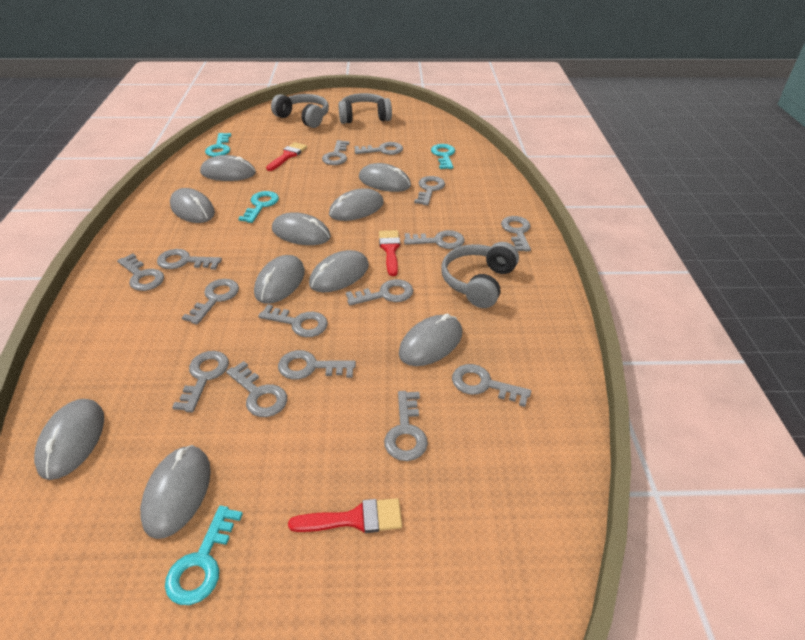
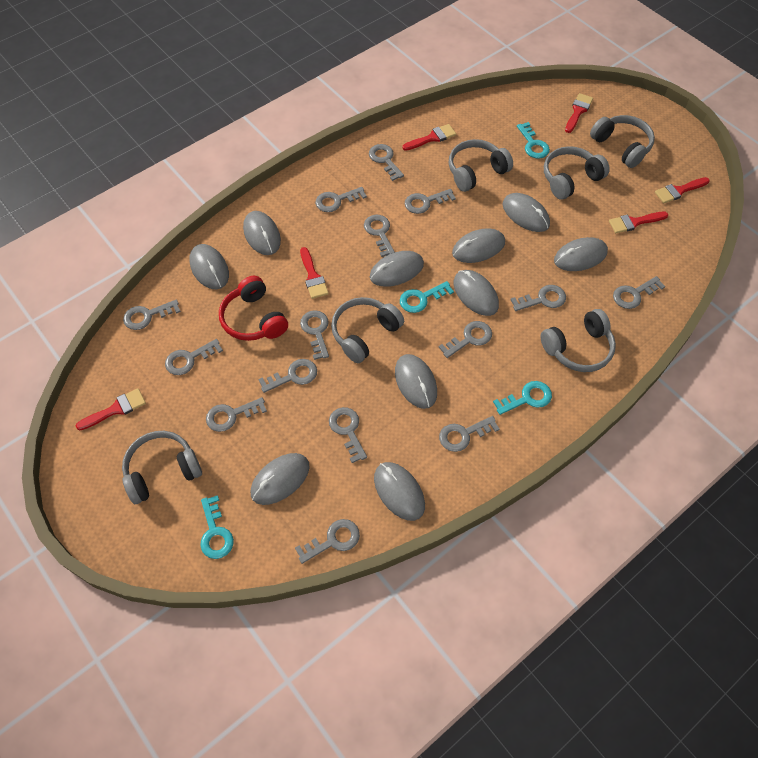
grey headphones: [271,94,329,128] [339,93,392,124] [441,242,519,308] = 3 -> [122,431,202,504] [331,297,404,363] [449,139,513,192] [541,309,616,372] [544,146,610,200] [590,115,655,168] = 6
red brush: [266,142,307,171] [288,498,402,533] [379,230,400,276] = 3 -> [76,388,146,430] [300,247,329,299] [402,124,456,151] [565,93,593,133] [609,212,669,233] [655,177,710,203] = 6
red headphones: none = 0 -> [219,276,288,341] = 1

